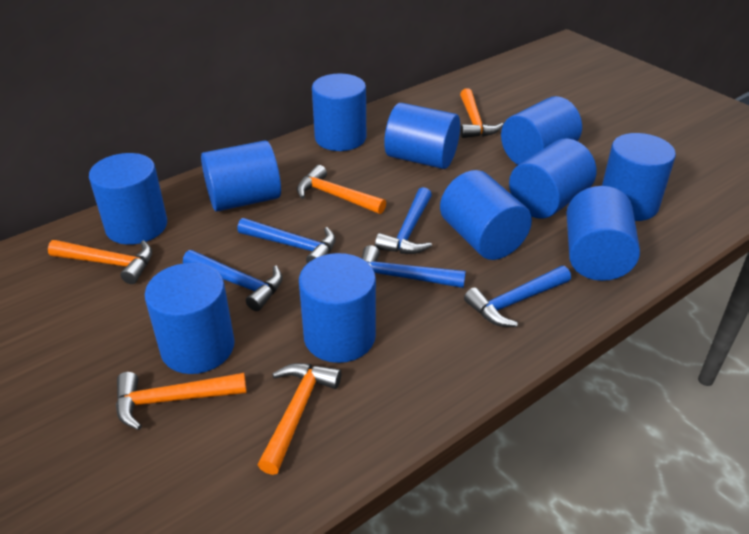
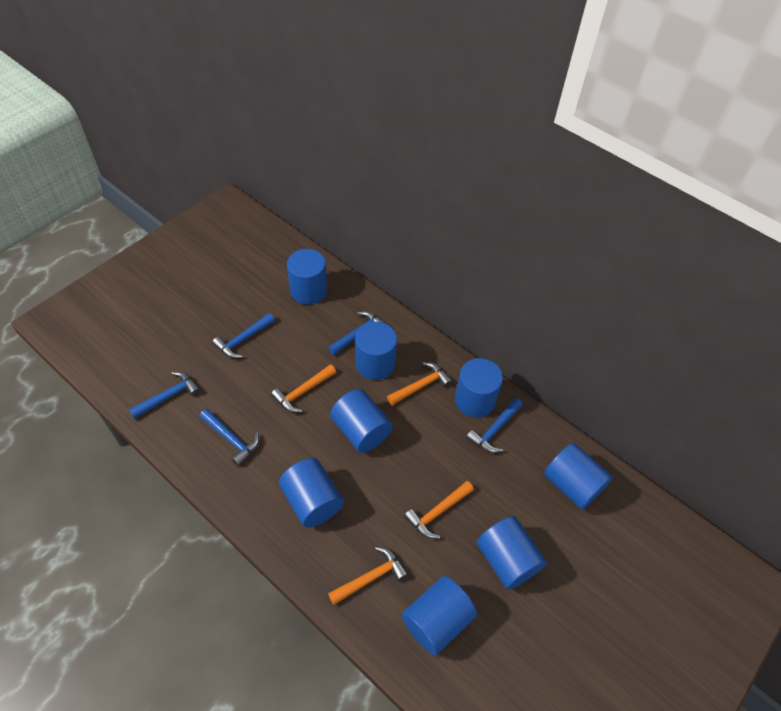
blue cylinder: [89,153,167,245] [145,263,235,374] [201,140,281,212] [299,253,376,363] [312,74,366,151] [384,103,460,169] [440,170,532,260] [501,96,582,165] [509,139,597,219] [566,186,640,281] [602,133,676,221] = 11 -> [279,458,344,528] [287,249,327,305] [330,389,393,453] [355,322,397,380] [402,576,477,656] [455,358,503,418] [477,516,547,590] [544,443,613,510] = 8
orange hammer: [48,240,152,284] [116,372,247,430] [258,363,341,475] [297,165,386,214] [460,88,503,138] = 5 -> [271,364,336,412] [328,546,408,605] [387,362,452,405] [404,481,474,539] = 4

